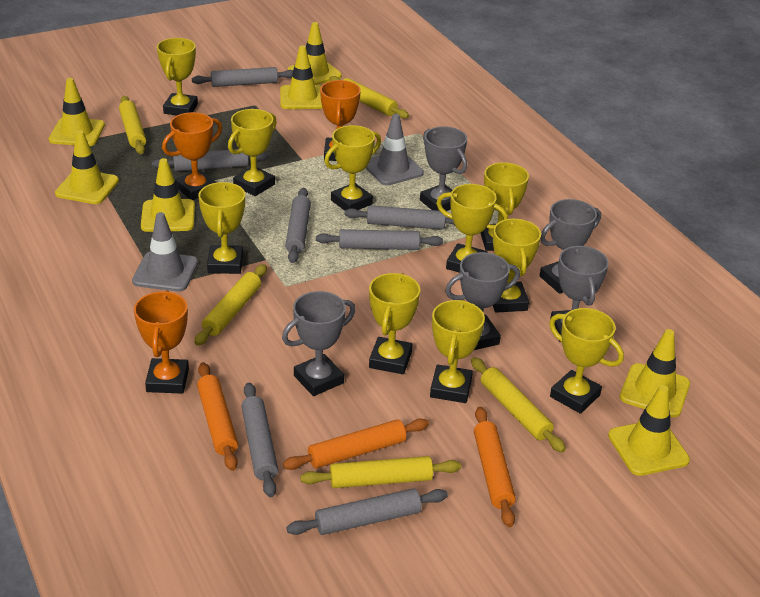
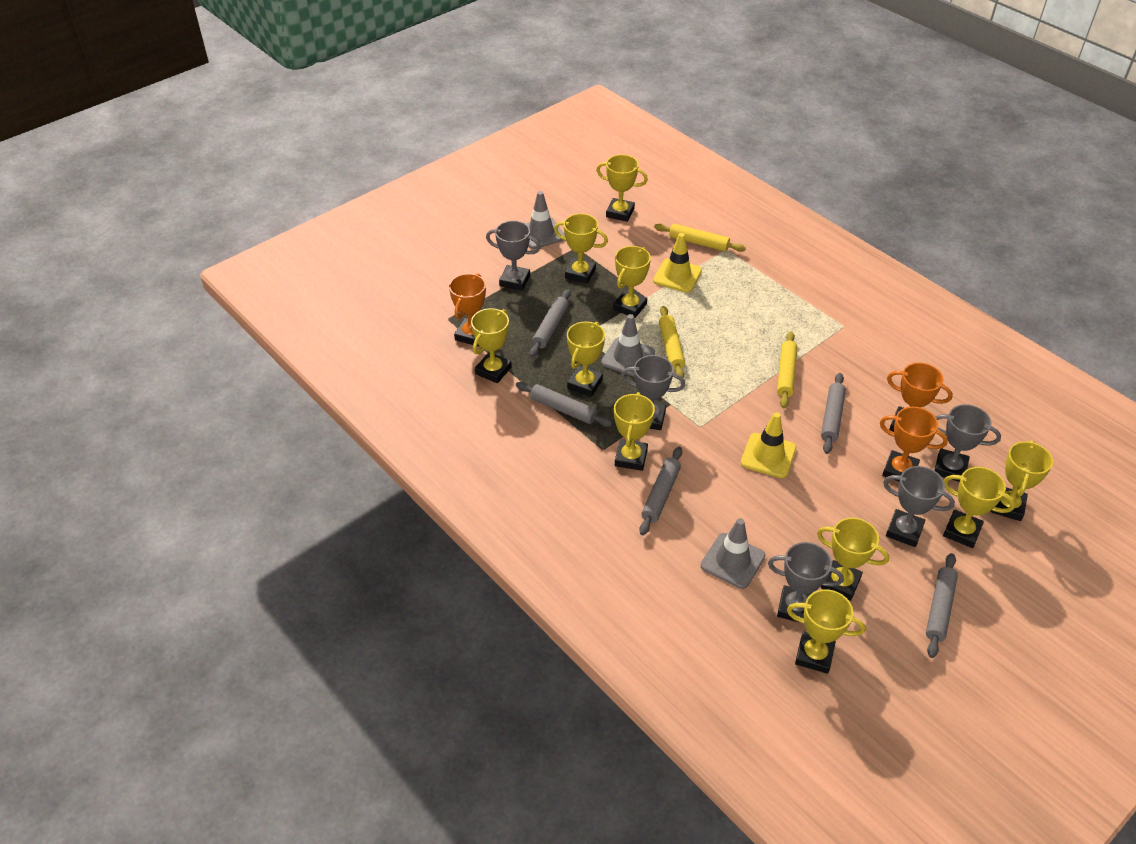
grey rolling pin: [152,149,270,171] [192,67,293,87] [241,383,278,497] [285,188,311,263] [286,488,448,535] [316,229,443,250] [344,205,455,230] = 7 -> [516,382,613,427] [530,289,571,357] [639,447,682,535] [821,373,846,454] [926,553,958,658] = 5
grey traffic cone: [132,212,198,291] [366,114,424,186] = 2 -> [525,191,565,249] [601,314,655,377] [701,518,765,589] = 3
orange rolling pin: [197,362,238,471] [283,418,429,470] [474,407,516,527] = 3 -> none = 0
yellow rolling pin: [119,96,146,154] [194,264,267,346] [300,456,461,488] [329,76,409,119] [471,357,566,452] = 5 -> [654,223,746,252] [659,306,685,378] [777,331,797,408] = 3
yellow traffic cone: [49,78,105,146] [55,130,119,204] [141,158,195,232] [280,45,323,109] [288,22,342,85] [608,385,690,476] [620,329,690,417] = 7 -> [653,233,702,293] [741,412,796,478] = 2

